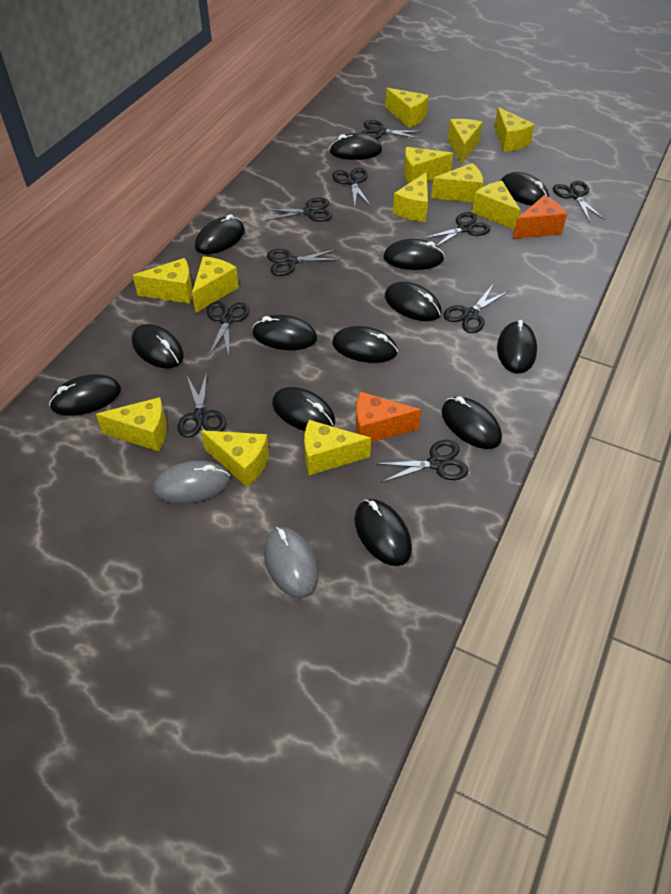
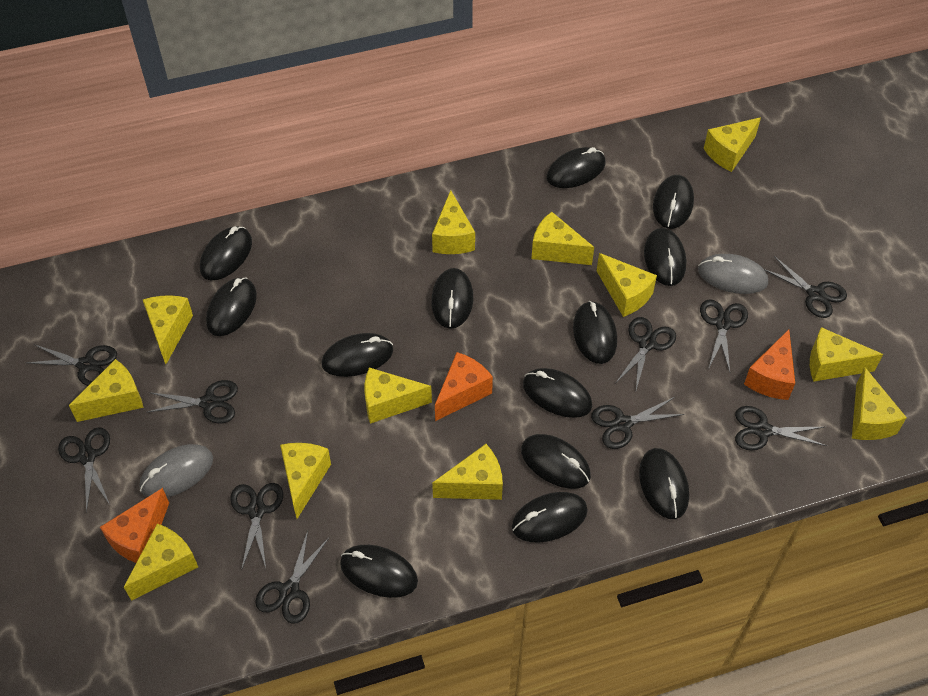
orange cheese: [356,392,421,442] [513,195,567,239] = 2 -> [100,488,169,563] [435,352,493,421] [744,329,795,400] = 3

